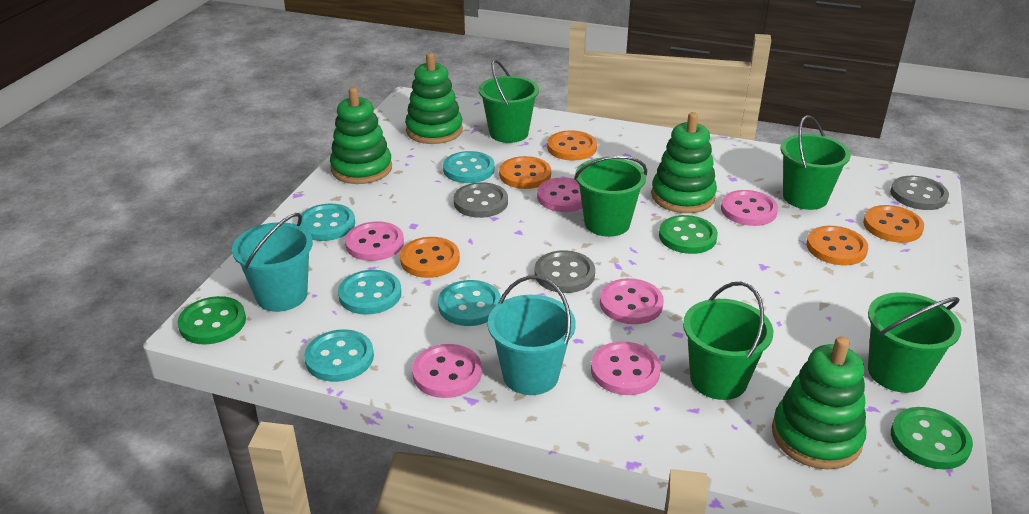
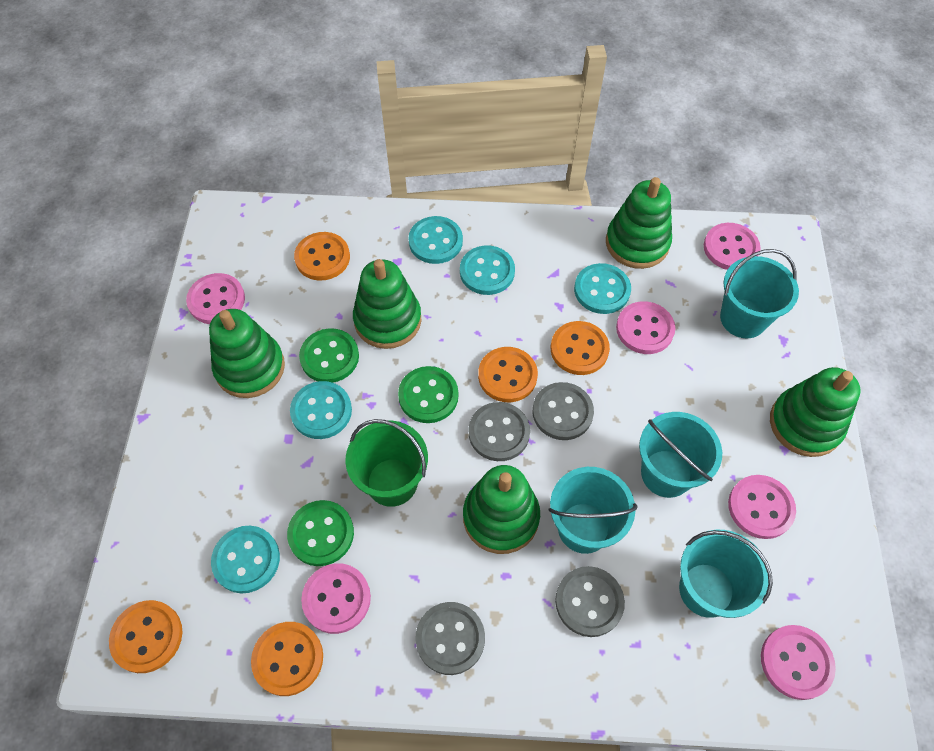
green bucket: [479,60,539,143] [574,156,647,237] [683,282,773,400] [780,115,851,210] [868,292,962,393] = 5 -> [345,419,428,507] = 1
green stacking toy: [330,87,392,184] [405,53,463,144] [651,112,717,213] [772,337,866,470] = 4 -> [209,309,285,398] [353,259,422,349] [463,465,540,554] [606,177,672,269] [770,367,861,457] = 5
grey button: [454,182,508,218] [535,250,595,293] [890,176,949,210] = 3 -> [415,602,485,675] [469,402,530,461] [533,382,594,440] [555,566,625,637] = 4
turquoise bucket: [232,213,313,312] [488,276,576,395] = 2 -> [549,467,638,554] [639,412,722,498] [679,530,773,618] [720,249,799,338] = 4

